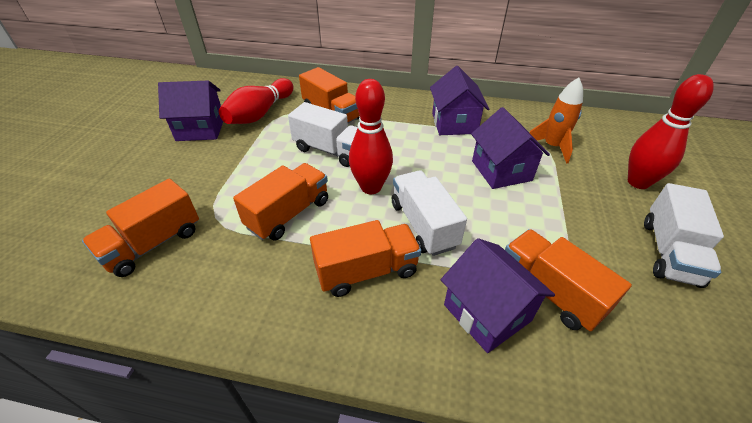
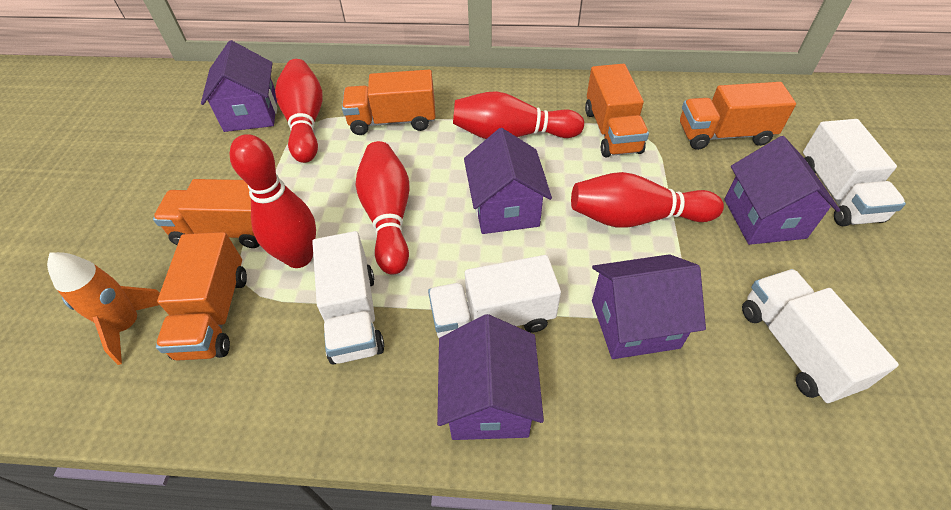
purple house: [158,81,223,141] [430,66,489,135] [441,238,555,353] [471,107,550,189] = 4 -> [201,40,277,132] [437,314,544,440] [464,128,552,234] [592,254,706,359] [724,136,840,245] = 5
red bowling pin: [219,78,294,124] [349,79,393,194] [628,74,714,189] = 3 -> [229,134,316,268] [275,59,323,163] [356,141,410,275] [453,91,584,139] [571,172,724,228] = 5
white truck: [288,102,358,167] [392,170,467,256] [644,183,724,288] = 3 -> [312,231,384,365] [428,255,561,338] [742,269,899,403] [803,119,906,227] = 4

